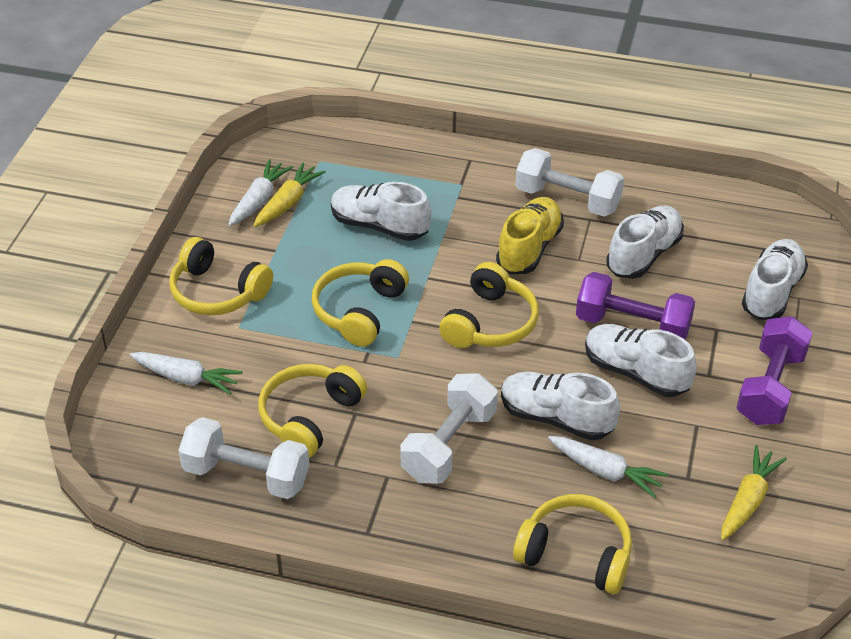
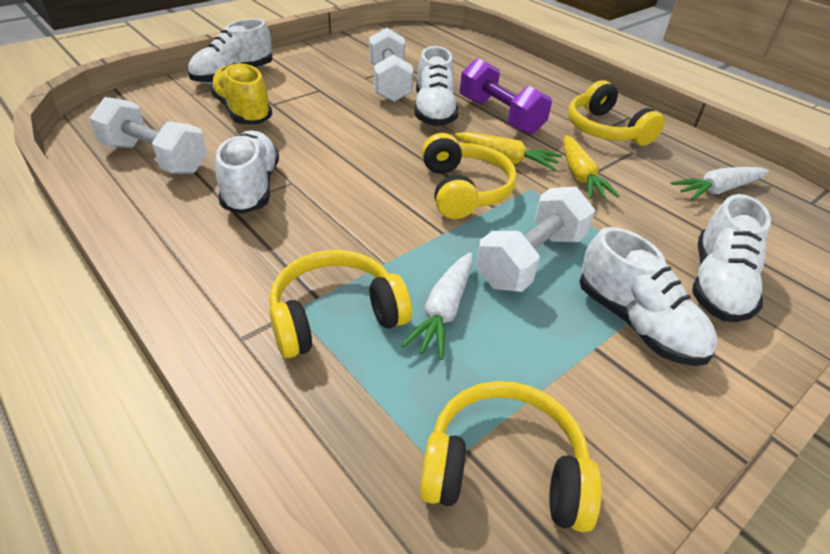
purple dumbbell: [576,272,695,340] [736,316,813,425] = 2 -> [460,58,552,135] = 1
white carrot: [129,352,243,395] [228,159,293,226] [548,436,668,498] = 3 -> [401,252,473,360] [671,167,769,201] = 2
yellow headphones: [170,237,273,315] [258,364,367,458] [312,259,409,347] [439,262,539,348] [513,494,632,594] = 5 -> [269,250,412,358] [420,381,602,532] [422,133,517,219] [568,80,665,146] = 4

